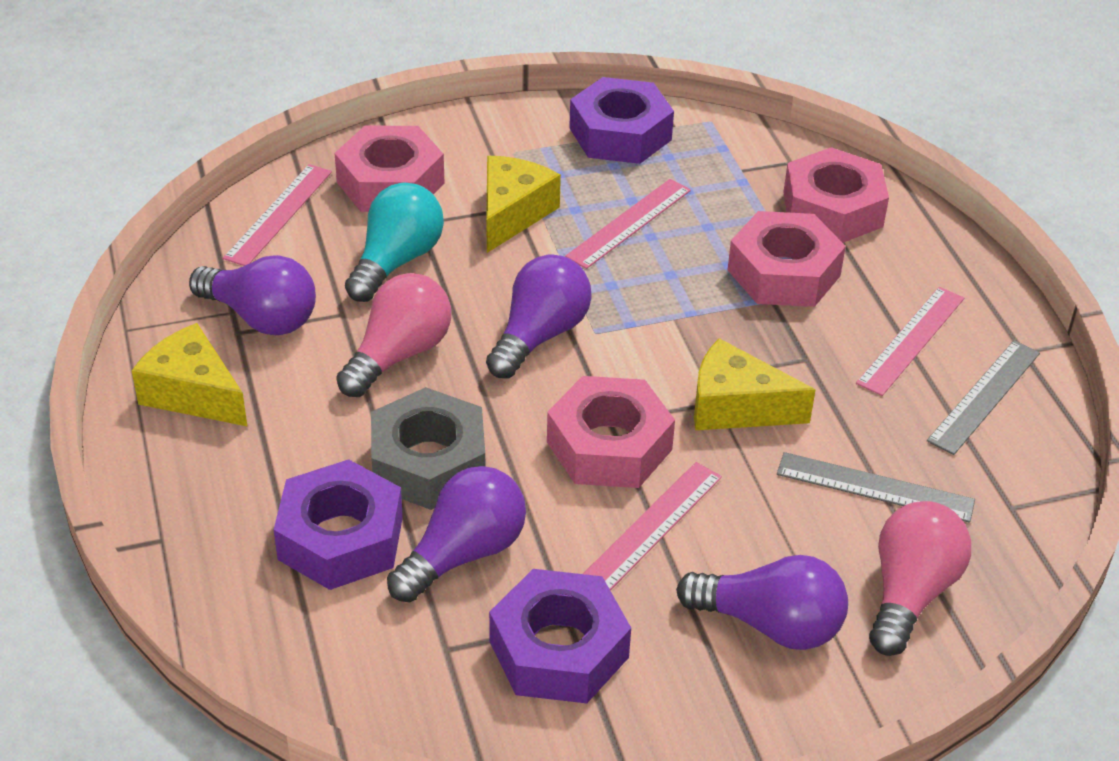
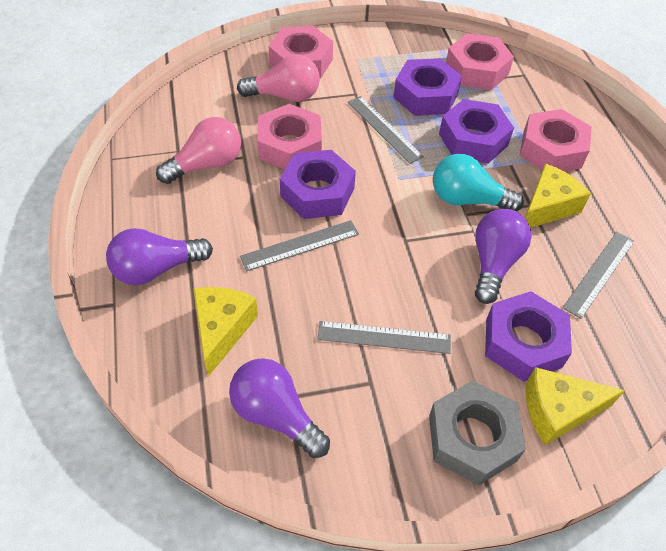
grey ruler: [777,452,975,523] [927,340,1040,455] = 2 -> [240,220,359,271] [317,321,451,354] [348,96,424,164] [562,232,634,319] = 4
pink ruler: [223,164,332,266] [565,179,691,269] [583,462,722,590] [856,287,964,396] = 4 -> none = 0
purple light bulb: [189,255,316,335] [387,466,526,603] [486,254,591,379] [676,555,848,650] = 4 -> [106,228,213,285] [229,358,330,458] [475,209,532,304] = 3
purple nut: [274,459,403,590] [489,569,631,703] [569,77,674,164] = 3 -> [280,150,356,219] [394,58,462,116] [439,99,514,164] [485,291,572,382] = 4

